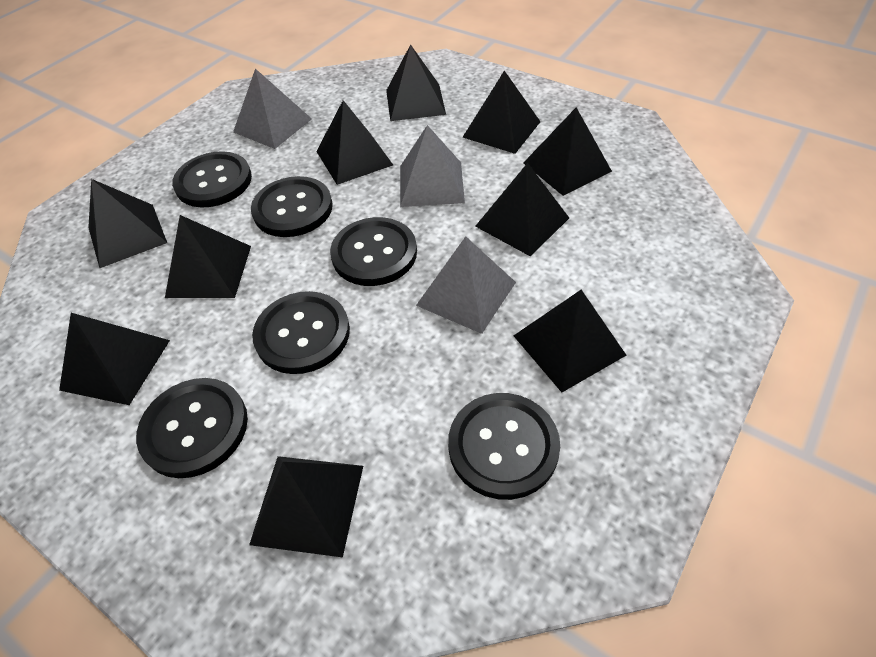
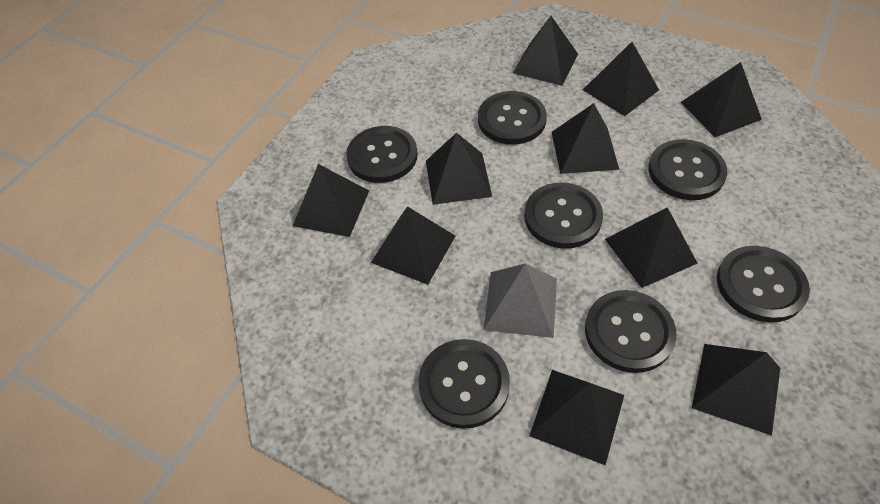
black button: [136,378,248,478] [172,151,252,207] [251,176,333,237] [252,291,350,374] [330,217,417,286] [448,393,560,500] = 6 -> [346,126,418,183] [418,339,510,429] [478,91,547,145] [524,182,603,249] [585,290,676,373] [648,139,727,200] [717,246,810,322] = 7
grey pyramid: [233,69,312,149] [400,125,465,207] [416,236,516,334] = 3 -> [484,263,557,338] = 1

